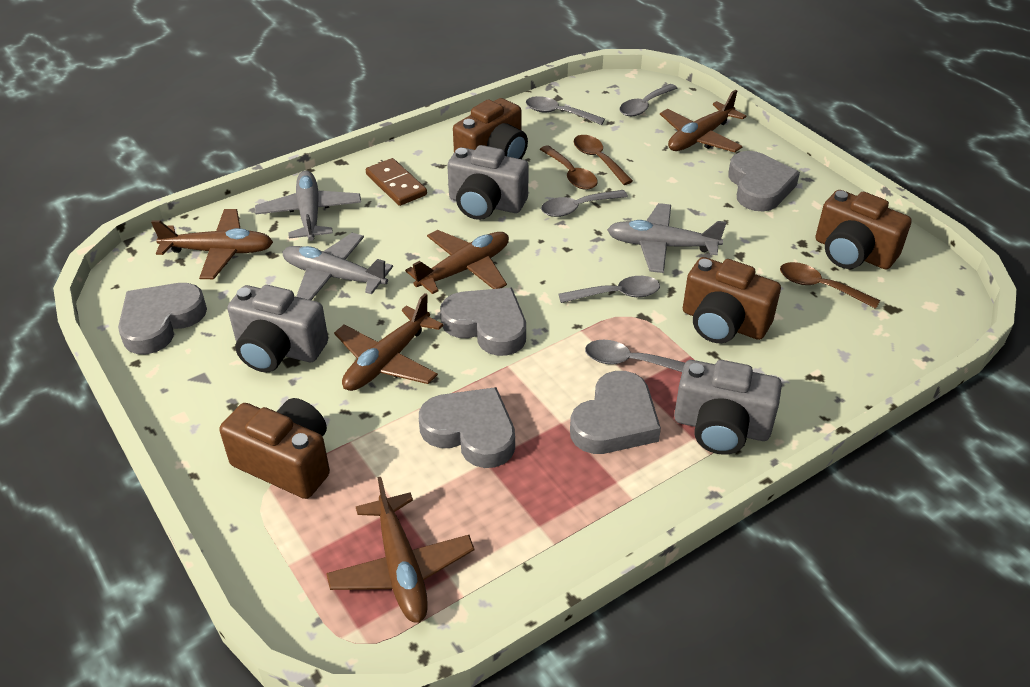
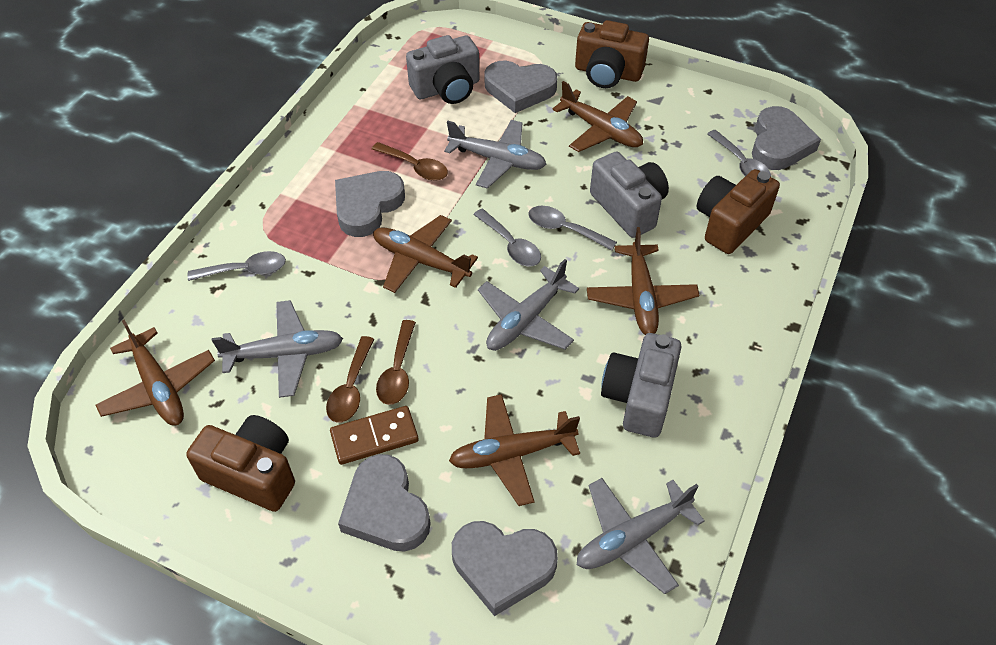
brown camera: [219,398,330,499] [453,98,528,159] [683,257,781,343] [815,190,912,269] = 4 -> [186,415,295,512] [575,20,649,88] [697,169,780,254] = 3
grey plane: [255,170,361,241] [282,233,393,300] [607,203,726,273] = 3 -> [212,300,343,398] [444,120,546,189] [478,259,579,351] [577,478,705,594] = 4
grey spoon: [526,96,605,125] [541,190,628,217] [559,276,660,303] [585,340,685,372] [619,84,677,116] = 5 -> [188,251,286,281] [473,209,541,266] [528,206,617,250] [707,130,771,177] = 4

